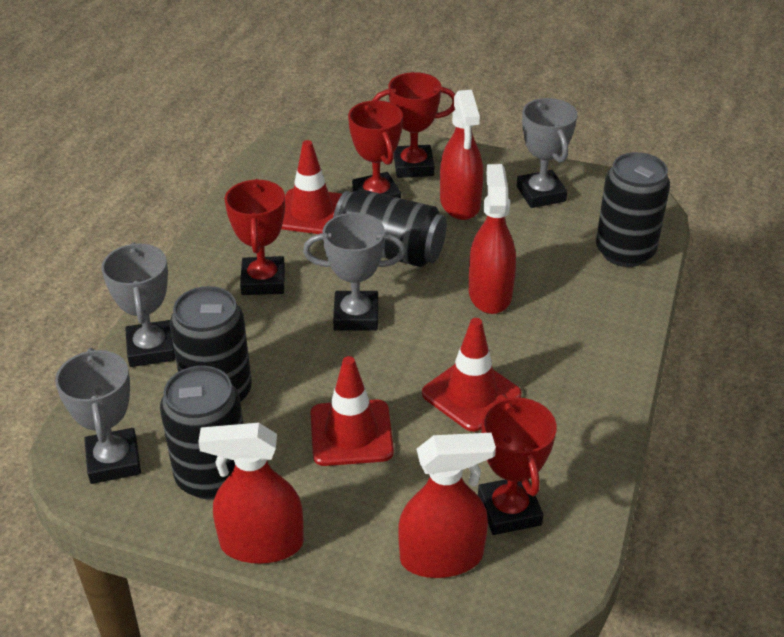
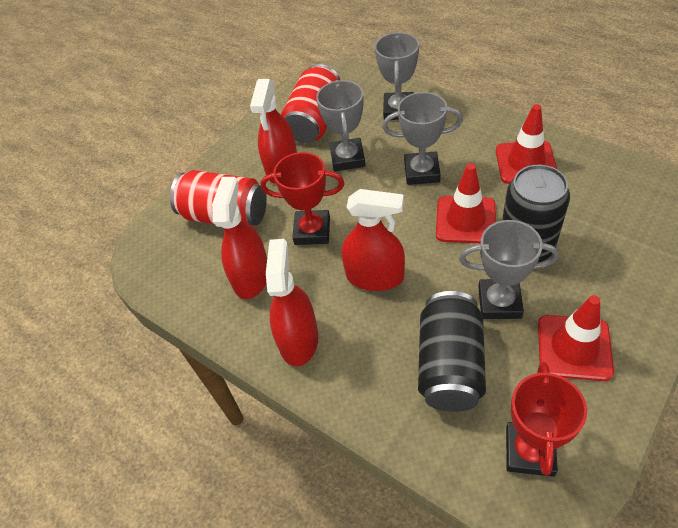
black can: [160,366,243,499] [170,286,252,402] [333,189,447,267] [596,152,670,267] = 4 -> [418,291,486,412] [502,165,570,263] = 2
red can: none = 0 -> [170,170,267,226] [281,64,340,143] = 2
red trophy: [225,179,285,295] [348,100,403,198] [372,72,455,178] [478,394,556,535] = 4 -> [261,152,345,245] [506,362,587,477] = 2

